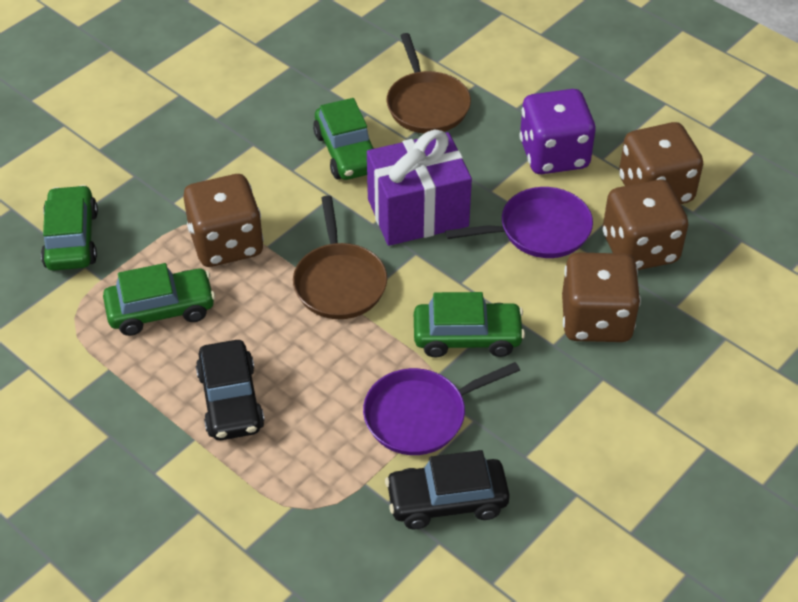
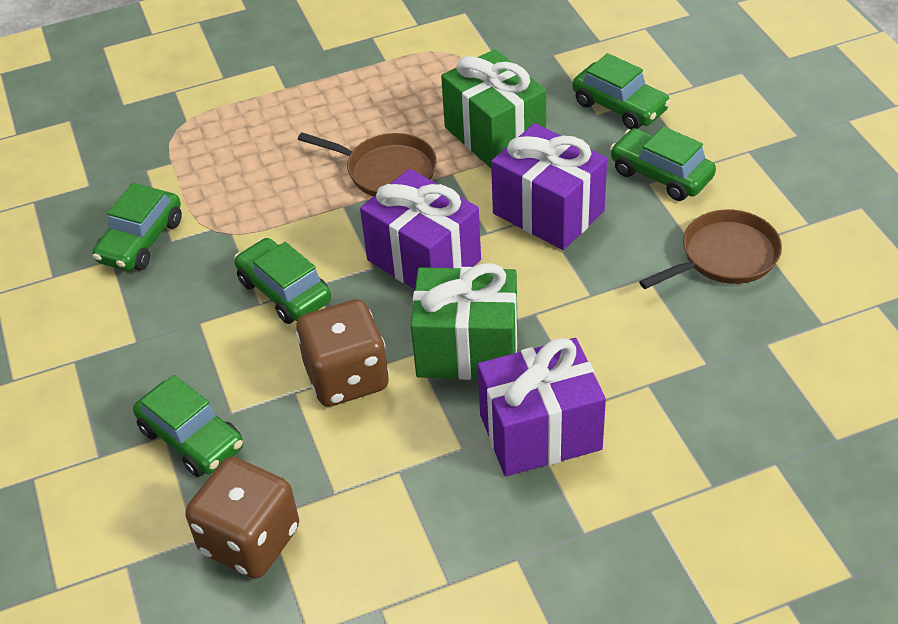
black car: [196,340,265,440] [385,450,510,529] = 2 -> none = 0
brown dice: [184,174,264,267] [562,252,641,342] [603,180,688,270] [619,122,703,204] = 4 -> [185,457,299,579] [296,299,389,407] = 2
green car: [41,185,98,271] [103,263,215,336] [313,98,375,180] [414,292,525,358] = 4 -> [92,183,182,271] [133,375,243,477] [234,238,331,324] [573,53,671,130] [610,126,716,201] = 5
green gift: none = 0 -> [411,263,517,380] [441,49,546,168] = 2
purple dice: [519,89,596,174] = 1 -> none = 0
purple gift: [367,130,472,246] = 1 -> [360,169,481,289] [477,338,606,476] [491,123,607,250] = 3
purple pan: [363,362,520,455] [445,187,593,258] = 2 -> none = 0

